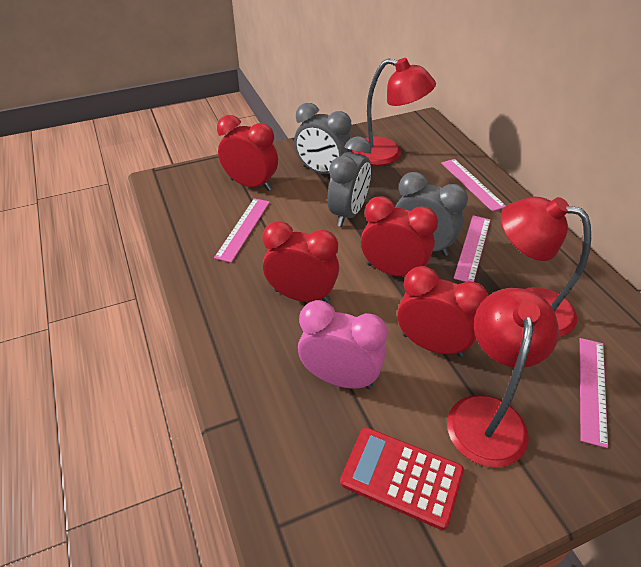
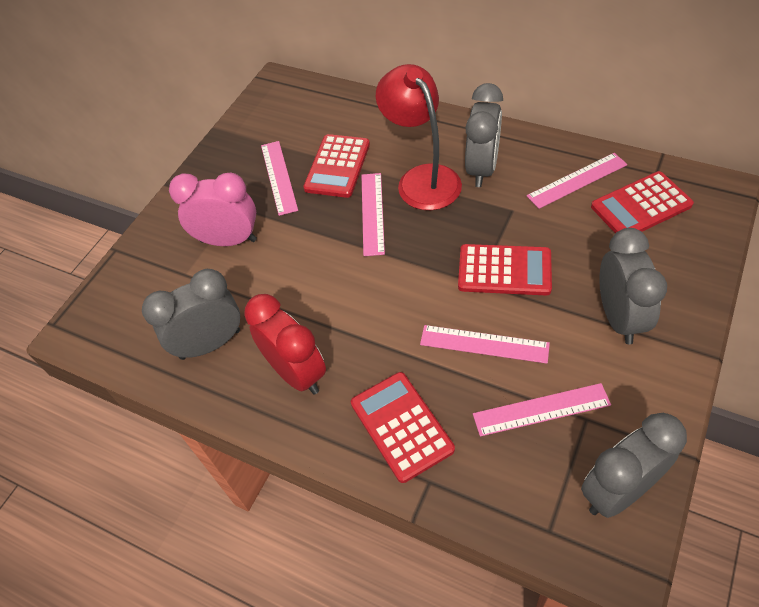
grey clock: [294,103,352,174] [327,137,371,227] [395,172,468,256] = 3 -> [142,269,240,360] [465,83,503,187] [581,413,687,518] [599,228,667,344] = 4
pink ruler: [214,198,270,263] [441,159,506,212] [454,215,490,282] [580,338,608,448] = 4 -> [261,141,298,216] [361,173,385,256] [420,325,550,364] [473,383,611,437] [527,153,627,209] = 5
red calculator: [340,427,464,530] = 1 -> [303,134,370,198] [351,372,455,483] [458,244,552,295] [591,171,694,233] = 4
red clock: [217,115,278,191] [262,221,339,303] [361,196,438,277] [397,266,488,357] = 4 -> [244,294,326,394] = 1
red lamp: [352,58,436,165] [447,288,559,467] [501,197,591,337] = 3 -> [376,64,462,210] = 1

